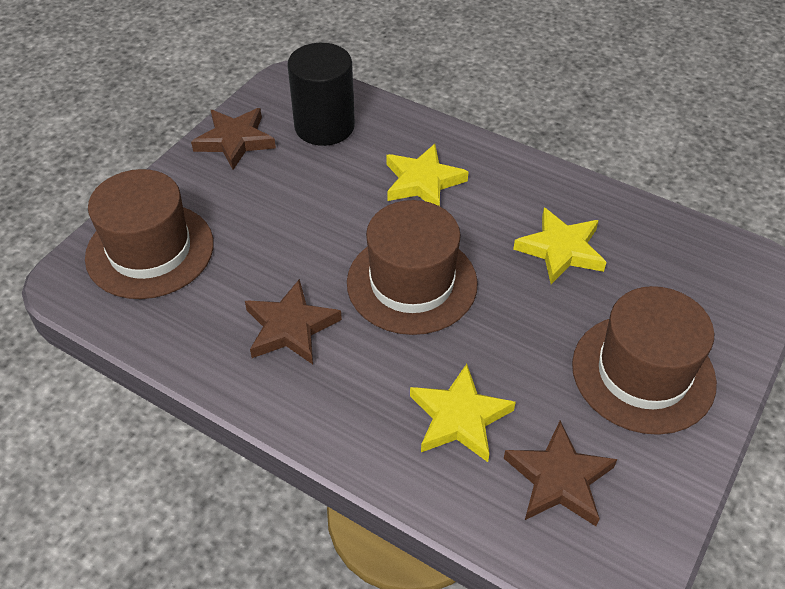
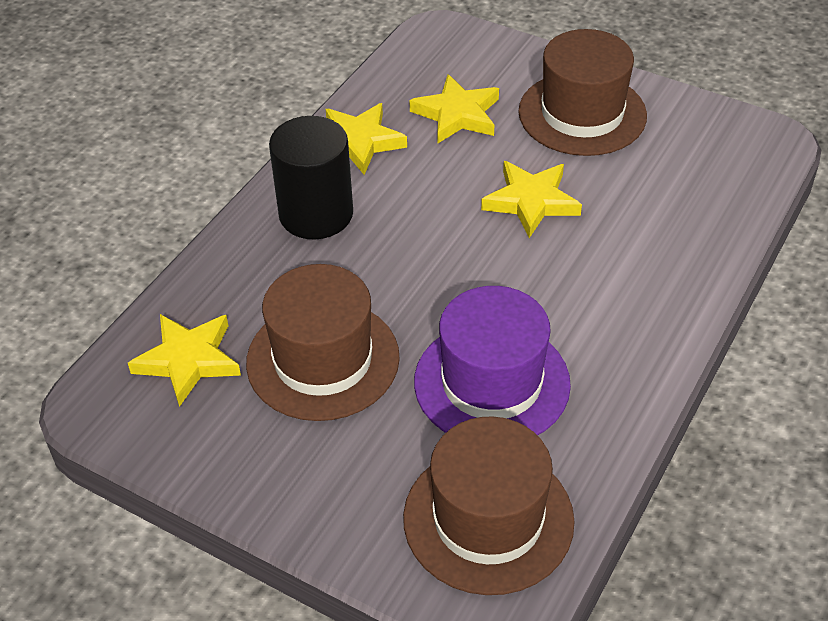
brown star: [191,108,276,170] [245,279,342,364] [504,421,617,526] = 3 -> none = 0
purple hat: none = 0 -> [414,286,571,436] = 1
yellow star: [386,144,469,206] [410,364,516,462] [513,208,606,284] = 3 -> [128,314,241,407] [326,103,407,175] [410,74,499,143] [481,161,582,238] = 4

